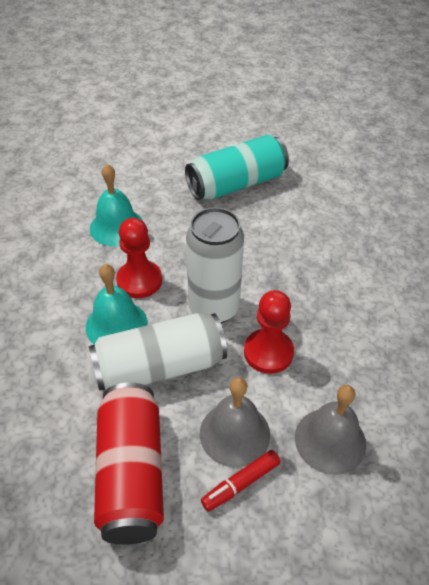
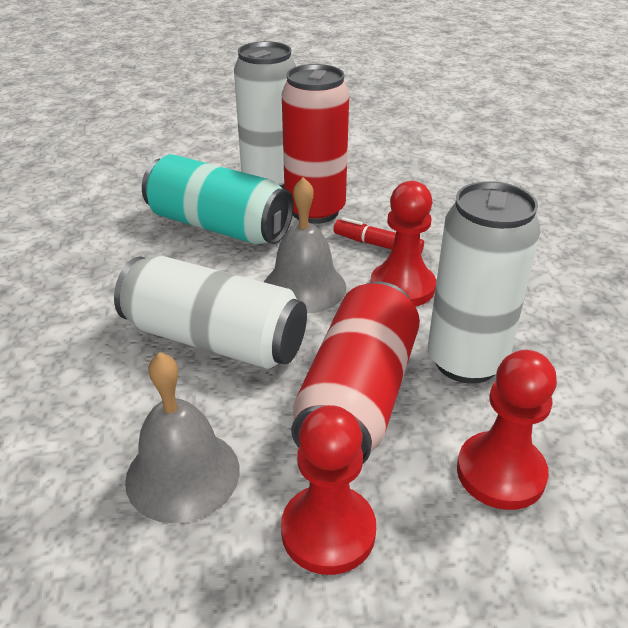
red can: [94,382,164,545] = 1 -> [282,64,349,224] [291,282,420,463] = 2
red pawn: [116,218,162,298] [244,290,294,374] = 2 -> [281,405,376,575] [370,181,436,307] [457,350,557,510] = 3
turquoise bell: [86,264,148,344] [90,164,143,247] = 2 -> none = 0
white can: [89,313,227,391] [186,207,244,323] = 2 -> [114,255,307,369] [234,41,296,189] [428,181,541,384] = 3

